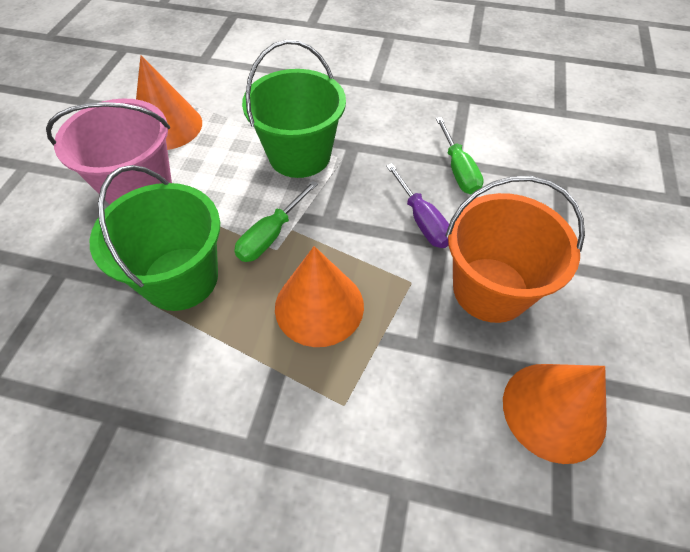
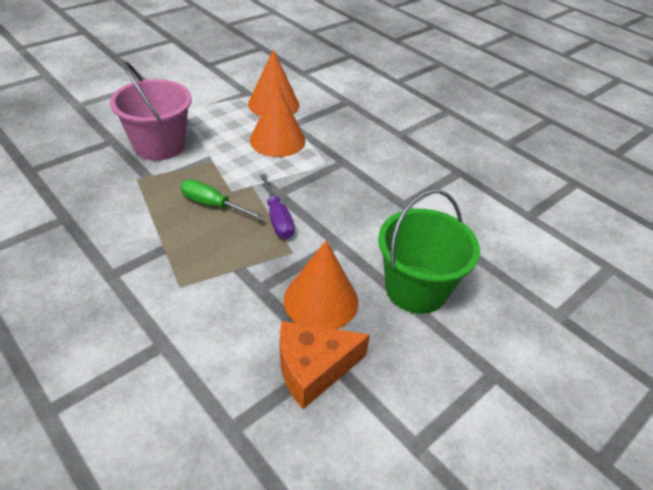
green bucket: [90,165,220,311] [242,40,346,178] = 2 -> [378,189,480,314] = 1
green screwdriver: [234,181,318,262] [436,117,484,195] = 2 -> [180,179,264,220] = 1
orange bucket: [446,176,585,323] = 1 -> none = 0
orange cheese: none = 0 -> [280,321,370,409] = 1

